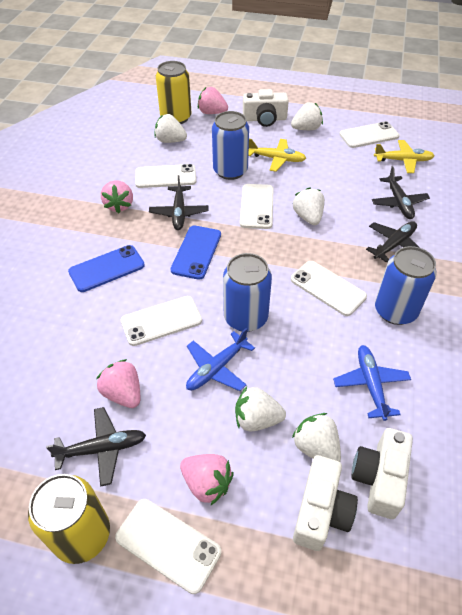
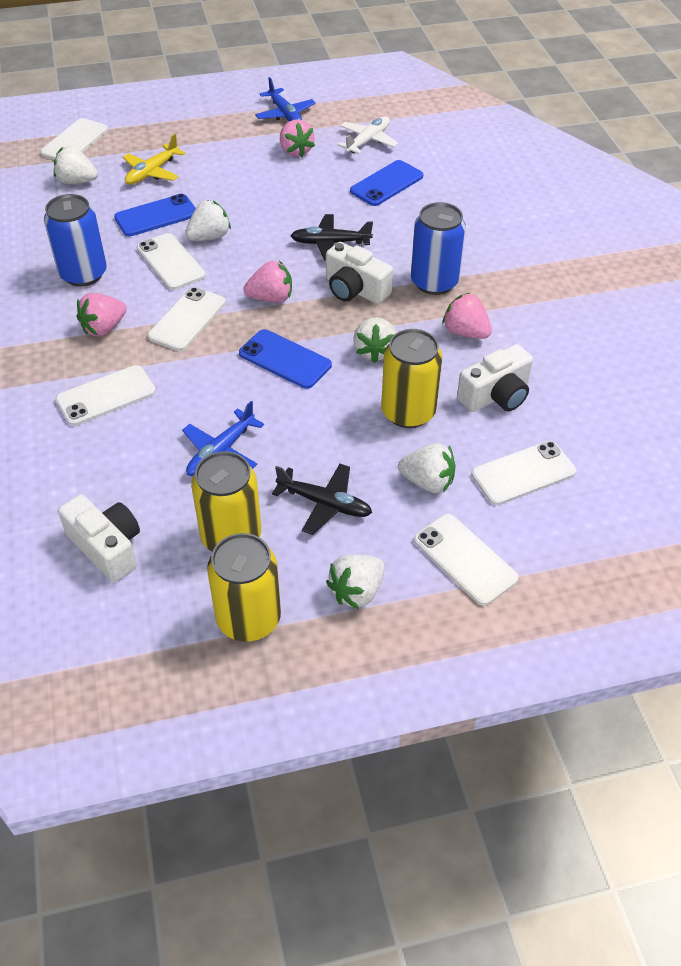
black plane: [46,407,146,487] [149,175,209,230] [366,221,420,263] [372,166,430,219] = 4 -> [272,464,372,535] [291,214,373,260] = 2
blue can: [212,111,249,180] [223,253,272,332] [375,246,437,325] = 3 -> [44,194,107,286] [411,202,466,295] = 2
blue phone: [68,245,145,292] [171,226,221,280] = 2 -> [114,194,196,236] [239,329,332,389] [350,160,423,206] = 3
white plane: none = 0 -> [337,116,398,154] = 1
yellow can: [28,474,110,564] [156,61,192,124] = 2 -> [191,451,261,552] [207,533,281,642] [381,329,442,428] = 3
yellow plane: [248,139,306,172] [374,140,434,173] = 2 -> [123,134,186,185] = 1

